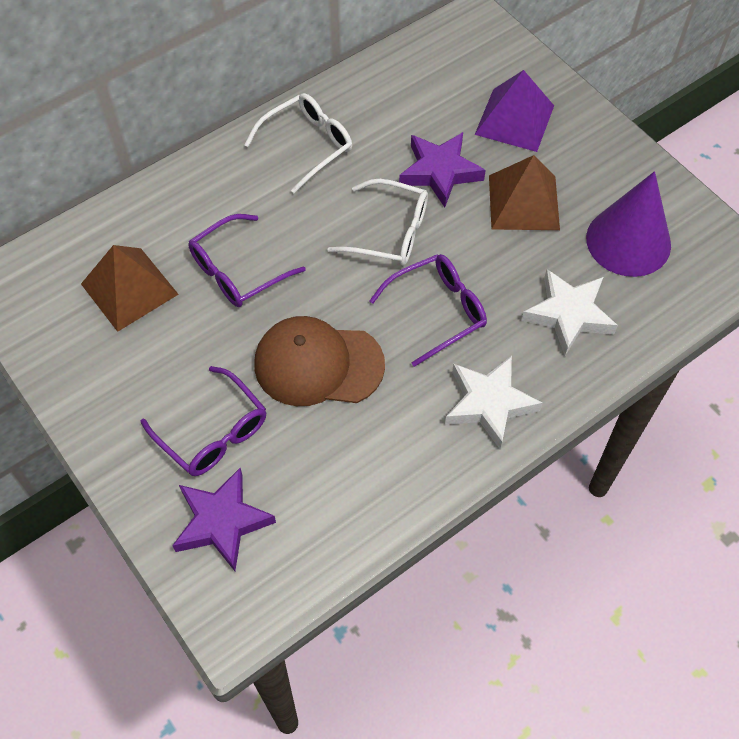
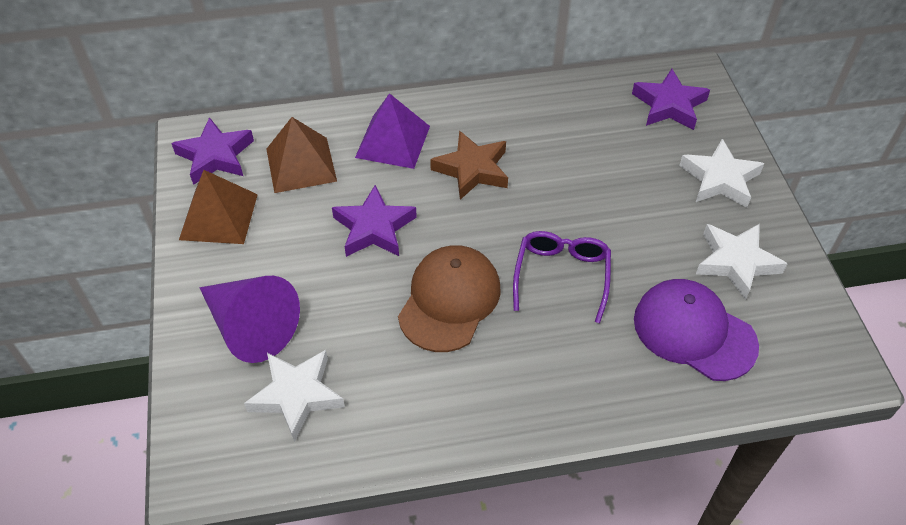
brown star: none = 0 -> [430,131,508,200] = 1
purple cap: none = 0 -> [634,279,759,381] = 1
purple glasses: [141,366,266,476] [188,214,306,307] [369,254,487,367] = 3 -> [513,231,611,323] = 1
purple star: [172,468,276,571] [399,132,486,207] = 2 -> [171,117,254,185] [332,185,417,257] [632,69,710,130] = 3
white glasses: [245,93,352,193] [327,179,428,266] = 2 -> none = 0
white star: [445,356,543,449] [521,269,618,356] = 2 -> [244,350,345,442] [679,139,764,208] [696,224,788,300] = 3

